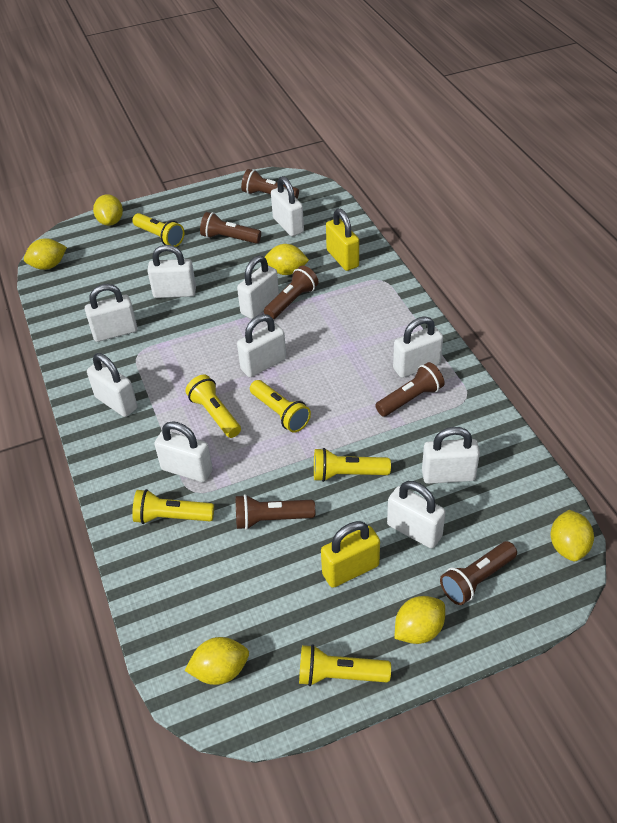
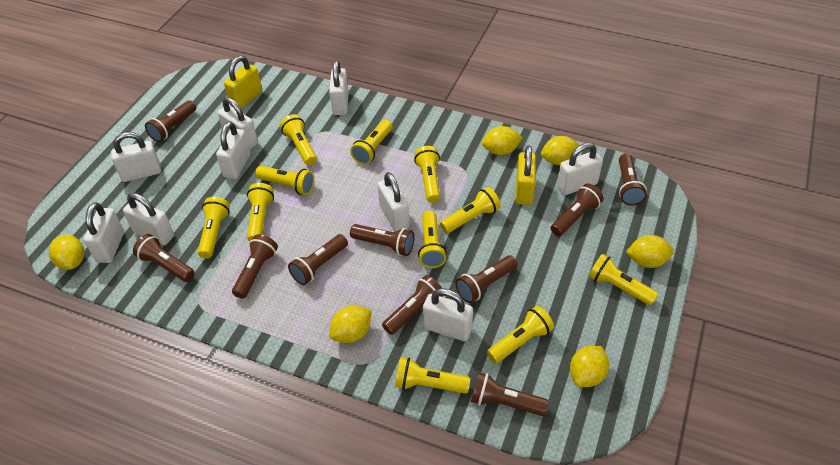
brown flashlight: [200,212,261,243] [236,494,315,530] [241,169,299,199] [264,266,319,319] [375,362,445,417] [440,541,517,605] = 6 -> [133,234,195,282] [145,100,196,142] [232,234,278,299] [288,234,348,285] [350,224,415,256] [382,275,443,335] [455,255,517,303] [471,372,549,416] [551,183,604,236] [619,154,647,206] = 10
white padlock: [85,284,138,342] [87,353,138,417] [147,245,196,298] [154,421,213,482] [237,256,279,319] [237,314,286,377] [271,176,304,236] [387,481,446,548] [393,316,443,378] [422,427,480,484] = 10 -> [84,202,124,263] [111,132,161,182] [123,193,174,245] [216,121,251,179] [218,97,258,149] [329,60,349,115] [377,172,410,232] [423,288,473,341] [557,143,603,195] = 9
yellow flashlight: [132,213,184,247] [132,489,214,524] [185,375,241,438] [250,380,311,433] [299,644,391,686] [314,448,391,482] = 6 -> [198,197,230,258] [247,183,274,242] [255,166,315,195] [280,114,317,165] [350,120,393,165] [395,357,470,394] [414,146,440,203] [418,211,447,268] [440,187,501,233] [487,306,554,363] [589,254,658,306] = 11

